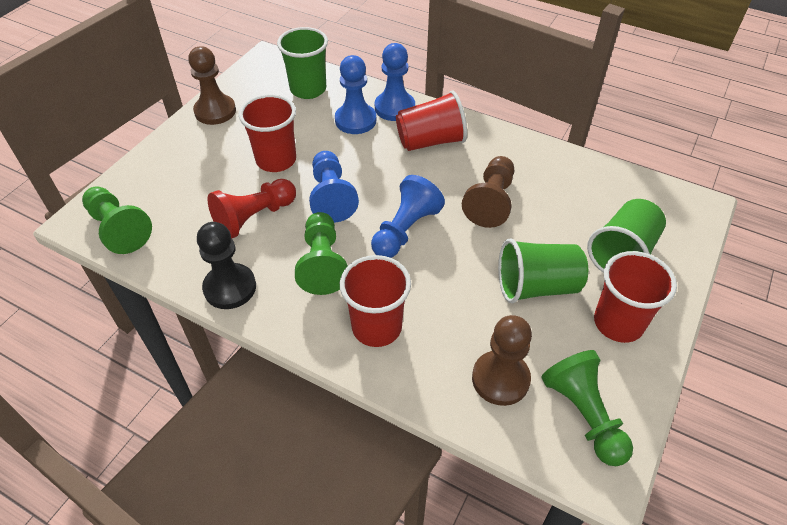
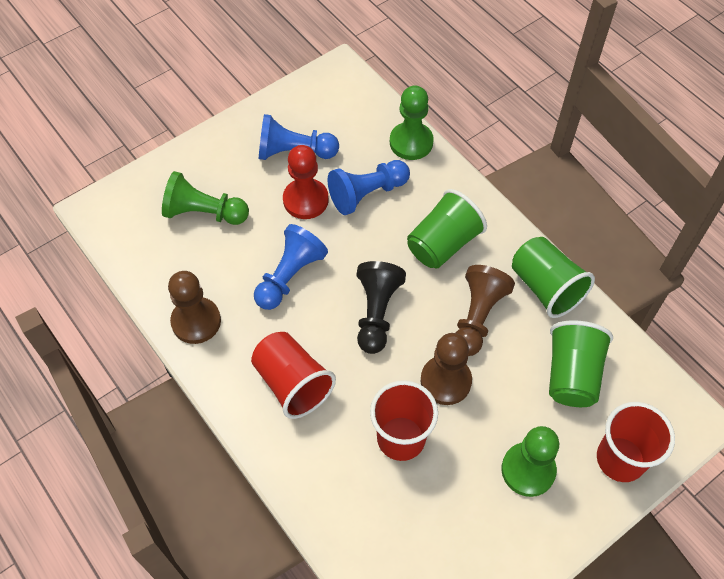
blue pawn: [309,151,359,223] [335,55,376,134] [371,175,445,258] [375,43,415,121] = 4 -> [254,224,328,310] [259,114,339,160] [328,160,410,215] = 3
red cup: [239,94,296,172] [340,255,411,347] [396,90,467,151] [594,251,677,343] = 4 -> [251,332,336,419] [370,380,438,461] [597,402,675,482] = 3

